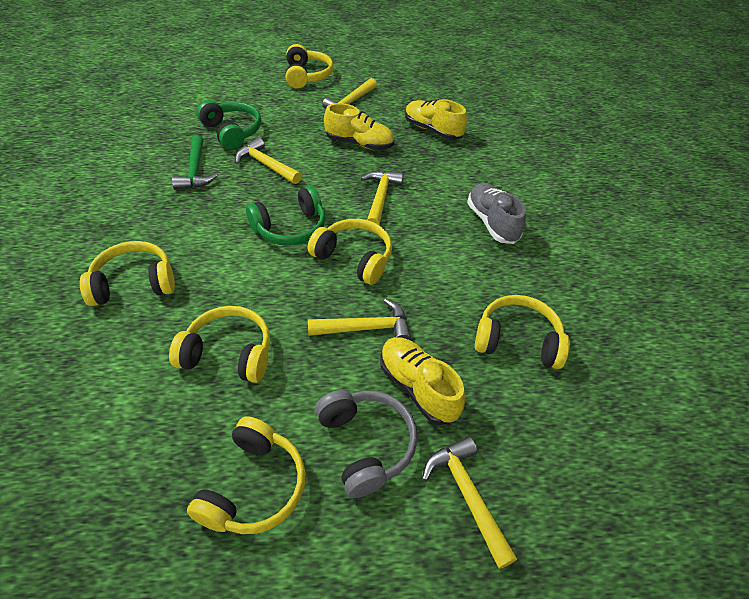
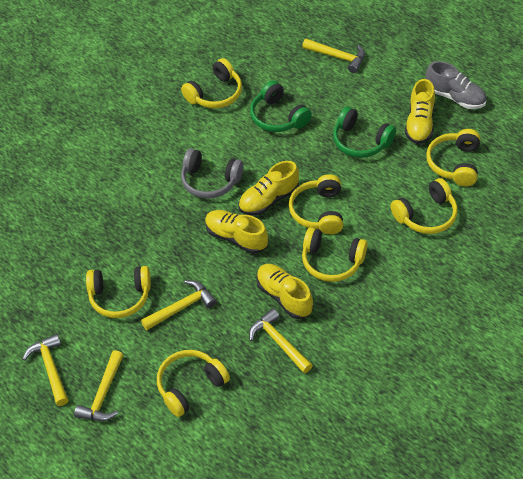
green hammer: [172,135,217,190] = 1 -> none = 0
yellow headphones: [80,241,175,306] [169,306,270,383] [187,416,305,534] [286,44,333,89] [308,219,392,285] [475,295,570,369] = 6 -> [86,266,151,318] [157,350,230,417] [181,58,242,109] [289,174,343,234] [302,227,368,282] [390,178,457,234] [426,129,480,186] = 7
yellow shoe: [324,103,394,150] [380,337,466,425] [405,99,467,140] = 3 -> [205,210,268,254] [238,161,299,216] [256,264,313,319] [405,79,435,144] = 4

